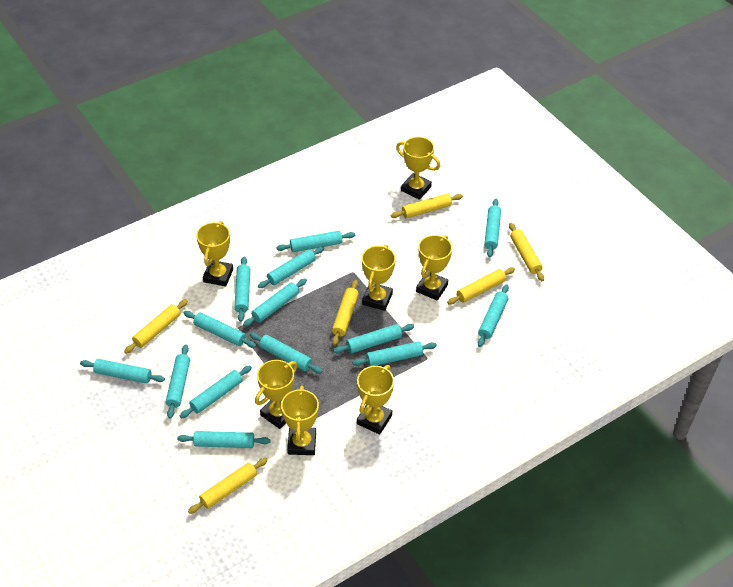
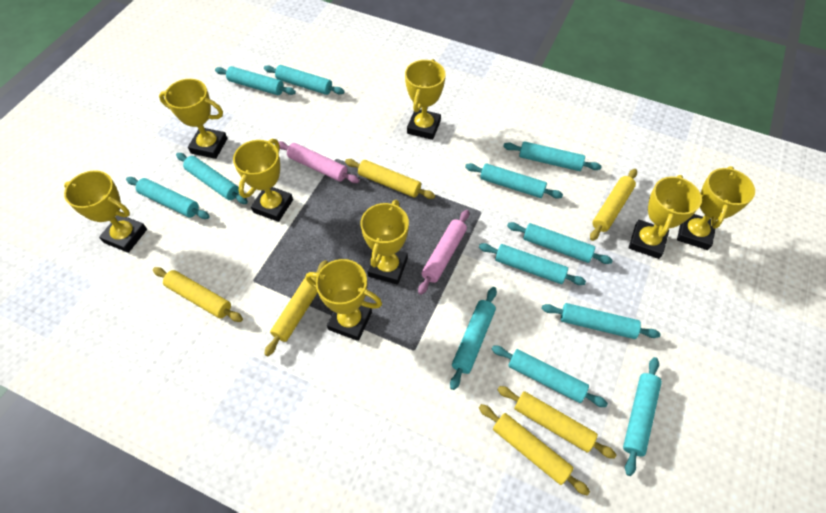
pink rolling pin: none = 0 -> [278,141,360,183] [418,210,469,295] = 2
turquoise rolling pin: [80,359,165,384] [166,344,190,418] [177,431,270,448] [180,365,252,419] [184,311,256,348] [234,256,250,322] [243,278,307,327] [250,332,323,374] [258,247,324,288] [276,231,356,252] [333,324,414,353] [352,341,437,366] [478,284,509,347] [484,199,501,257] = 14 -> [126,177,210,219] [176,153,248,204] [215,66,296,95] [264,65,345,95] [450,287,497,390] [465,163,563,199] [479,243,586,285] [492,346,608,407] [503,141,602,171] [507,222,613,264] [542,303,660,339] [623,357,662,476] = 12
yellow trophy: [196,221,233,286] [255,360,297,429] [281,386,319,455] [357,365,394,435] [362,244,396,311] [396,137,441,200] [416,235,452,300] = 7 -> [64,170,147,253] [159,79,228,159] [233,139,293,222] [306,259,382,341] [360,200,409,285] [405,59,446,140] [629,175,702,259] [677,166,755,250] = 8

